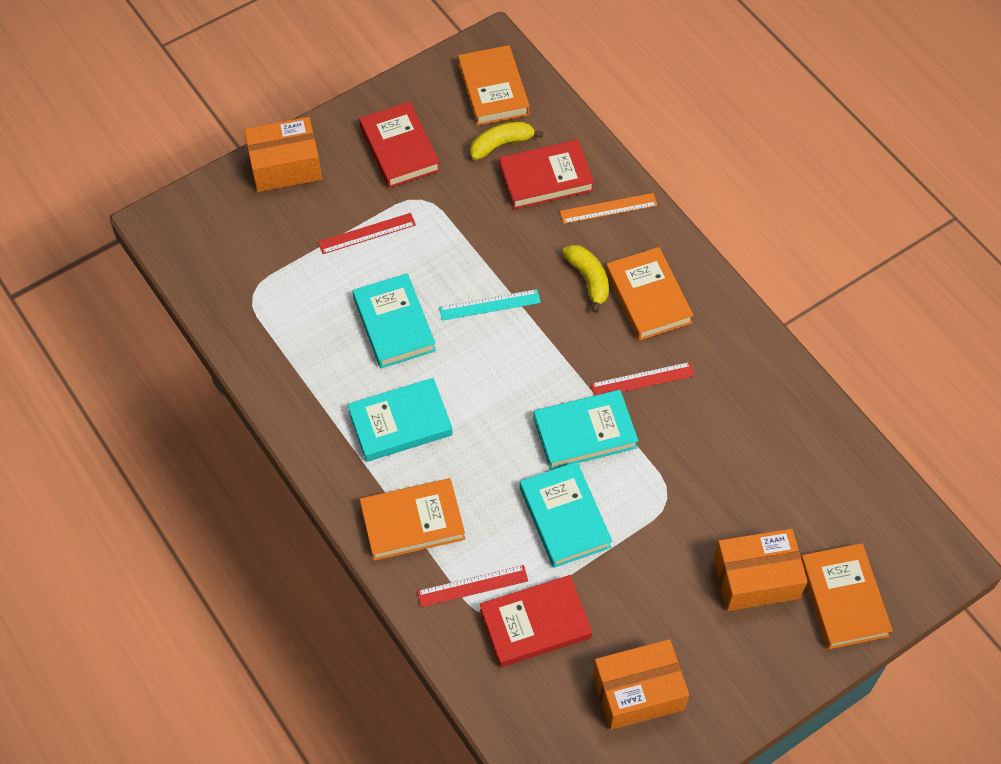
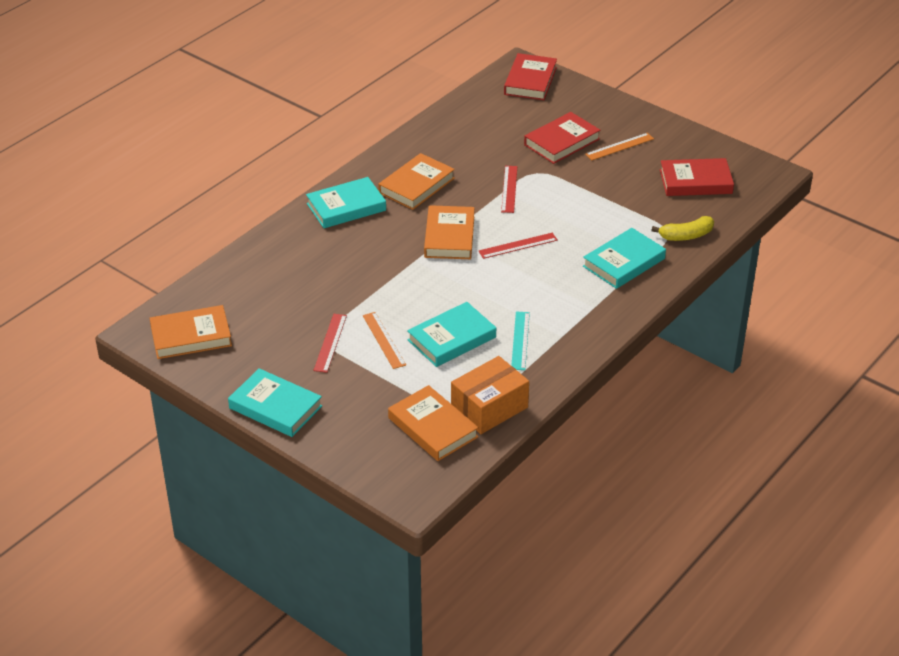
orange box: [244,117,322,192] [593,639,689,730] [713,529,808,611] = 3 -> [451,356,529,434] = 1
orange ruler: [560,193,658,224] = 1 -> [363,312,406,369] [585,133,654,160] = 2
yellow banana: [470,121,543,160] [562,244,609,313] = 2 -> [652,216,714,241] = 1

